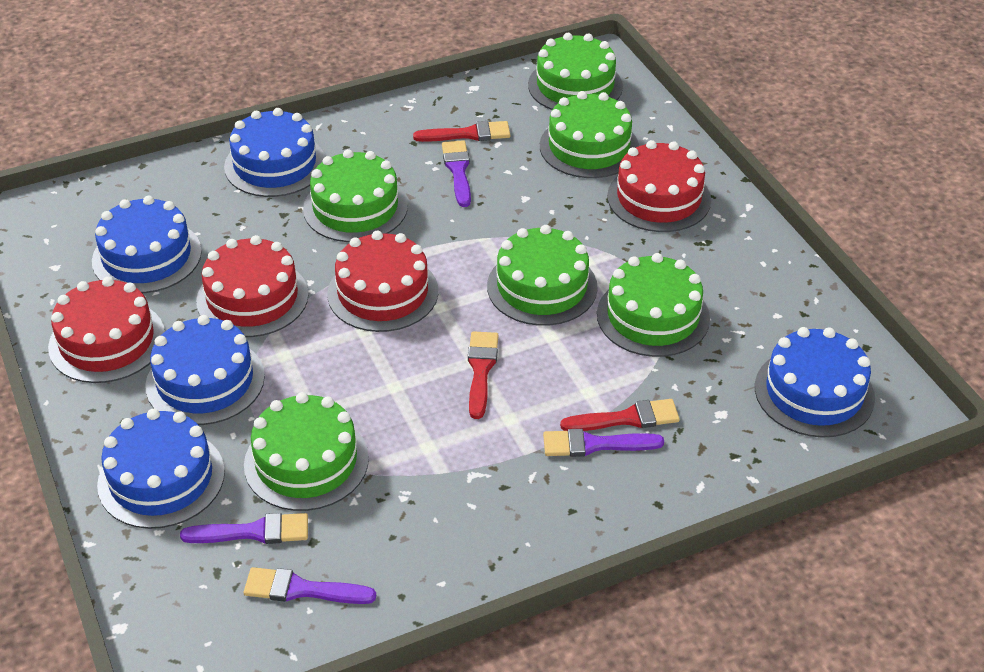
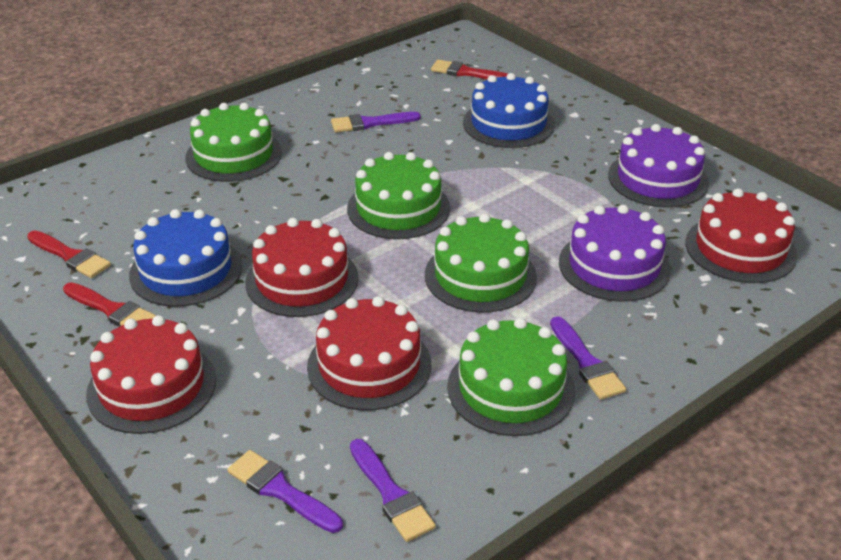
blue cake: [92,196,202,293] [97,409,225,529] [145,315,265,425] [224,108,325,197] [755,327,875,438] = 5 -> [129,209,242,307] [463,73,555,148] = 2
green cake: [244,392,369,511] [303,149,408,242] [487,225,598,326] [528,33,623,110] [540,91,639,178] [597,253,710,357] = 6 -> [185,103,282,182] [347,152,450,239] [425,213,537,313] [447,318,575,436] = 4
purple cake: none = 0 -> [559,205,671,302] [608,124,709,208] = 2

